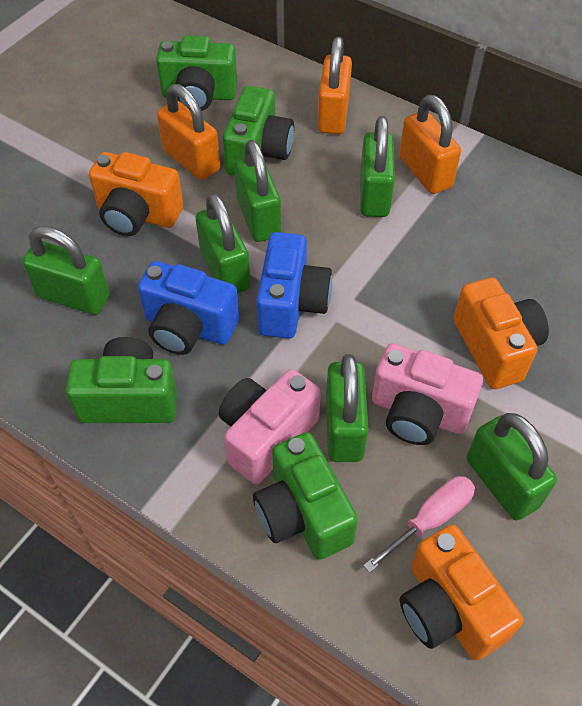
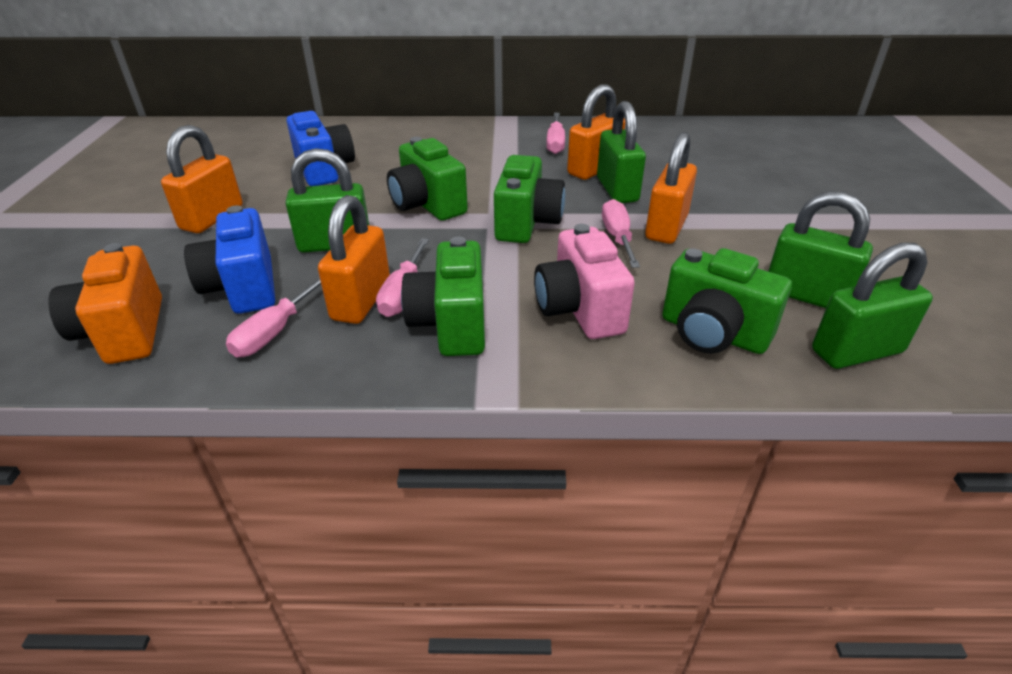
green padlock: [22,226,110,315] [196,193,251,293] [234,140,281,242] [326,354,368,462] [360,116,395,217] [467,413,557,520] = 6 -> [286,148,369,253] [597,101,646,203] [768,191,873,308] [812,243,933,369] = 4
orange camera: [89,152,183,236] [400,525,523,660] [453,277,549,389] = 3 -> [48,243,162,364] = 1
orange padlock: [157,84,220,180] [317,37,352,134] [399,95,461,194] = 3 -> [161,125,243,233] [318,195,390,324] [567,84,625,180] [645,132,697,244] = 4
pink camera: [219,369,321,484] [372,343,483,445] = 2 -> [534,224,635,339] = 1
pink screwdriver: [363,476,475,573] = 1 -> [226,277,321,357] [376,238,429,317] [546,113,565,154] [602,199,640,268] = 4

